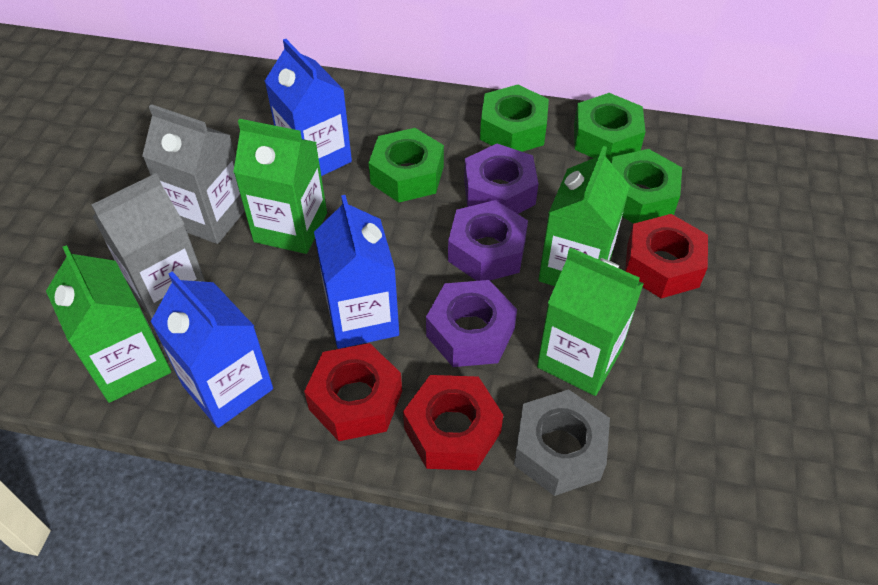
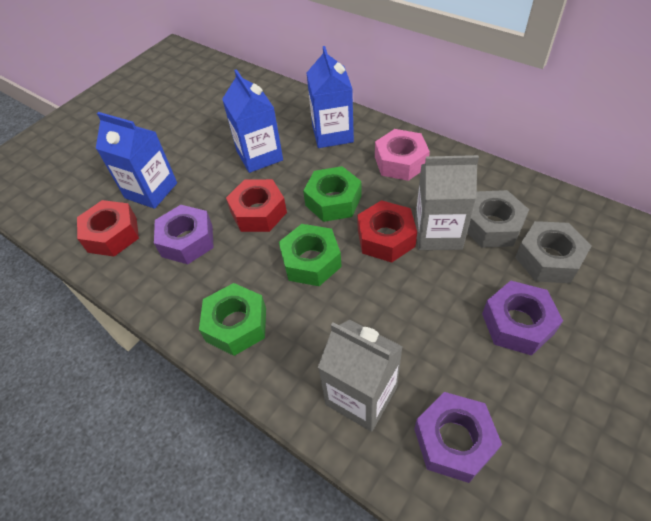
green carton: [46,245,171,403] [233,119,327,254] [537,247,644,396] [538,146,630,286] = 4 -> none = 0
green nut: [369,128,444,203] [480,85,549,152] [574,93,646,162] [611,149,682,224] = 4 -> [199,283,266,356] [279,224,342,286] [303,166,362,222] = 3
grey nut: [514,389,610,496] = 1 -> [467,190,529,248] [515,221,591,283] = 2
pink nut: none = 0 -> [375,129,430,181] = 1

